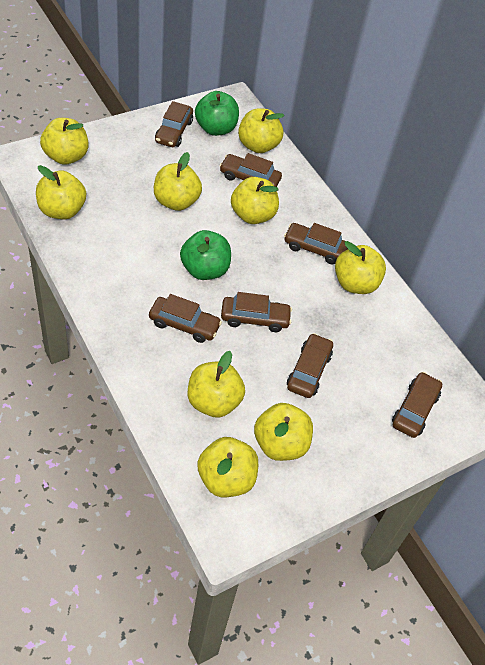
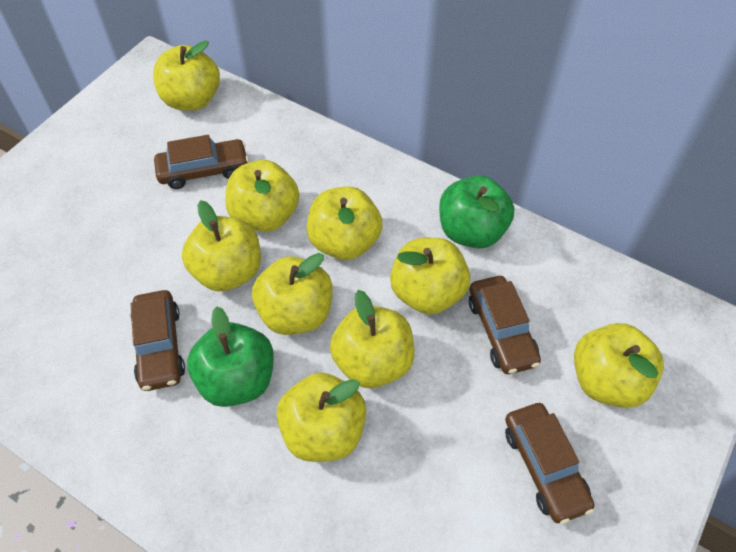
brown car: [149,294,222,343] [155,101,193,147] [219,153,282,187] [221,292,292,332] [284,223,348,264] [287,333,333,398] [392,372,442,438] = 7 -> [130,290,185,391] [154,135,249,189] [469,276,541,374] [505,403,595,524] = 4

